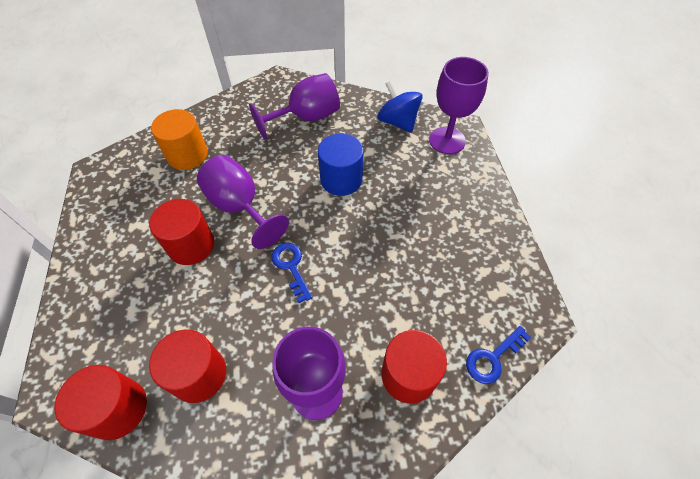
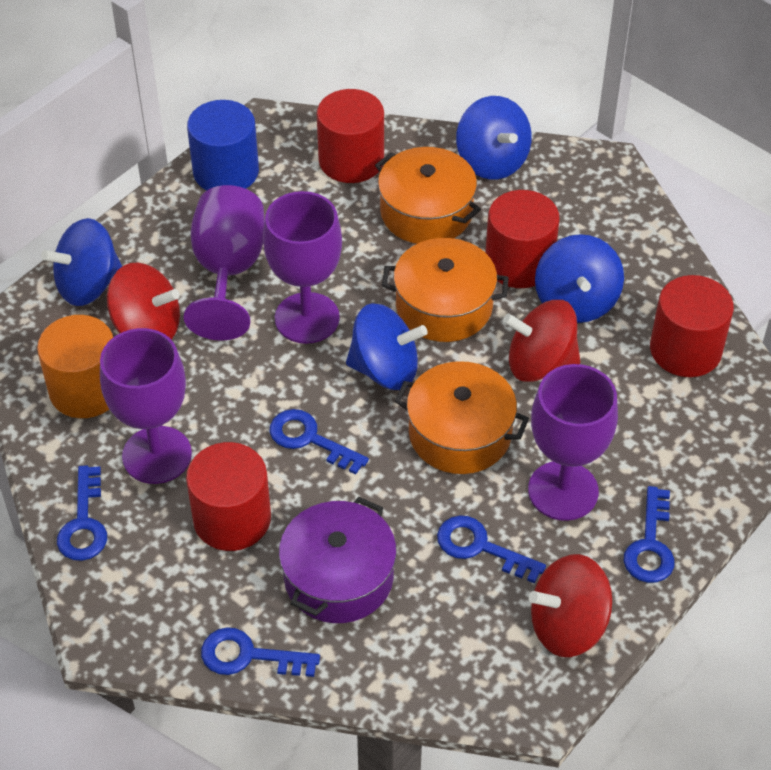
blue key: [271,243,312,303] [466,326,531,384] = 2 -> [57,465,107,561] [201,627,320,677] [270,409,369,475] [437,515,546,583] [624,486,675,583] = 5
blue spinning top: [377,81,423,133] = 1 -> [41,218,122,306] [346,303,428,390] [456,96,532,180] [535,234,624,323] = 4
orange pot: none = 0 -> [375,147,481,244] [382,238,509,342] [395,361,529,474] = 3
purple pot: none = 0 -> [279,497,397,623] = 1
red spinning top: none = 0 -> [107,263,180,340] [503,300,580,382] [529,554,612,657] = 3

